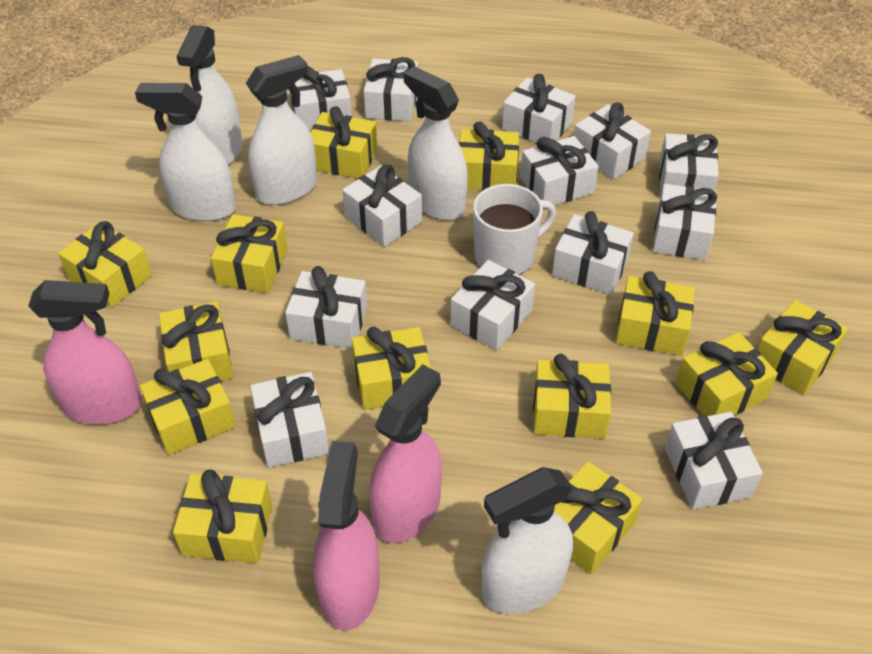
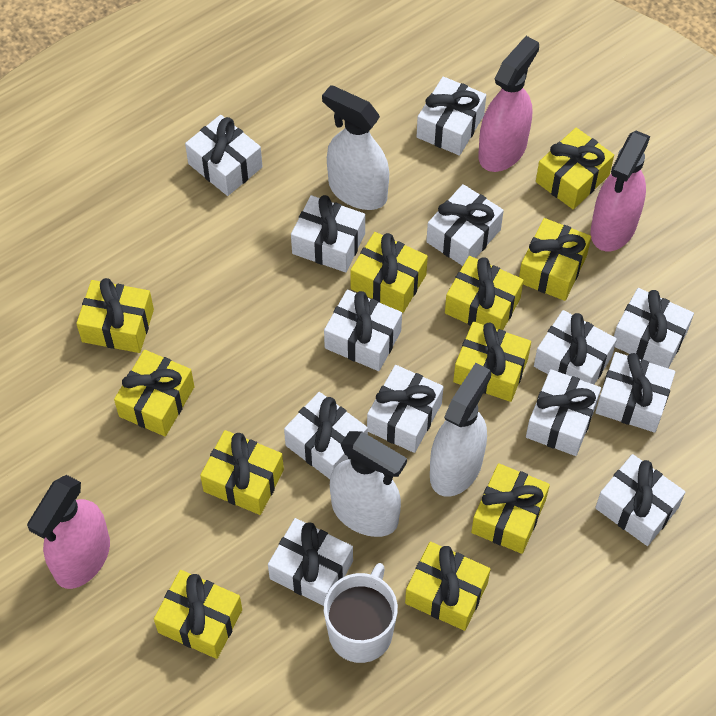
white spray bottle: [135,83,236,221] [176,25,243,165] [246,55,317,205] [404,66,468,220] [482,467,573,614] = 5 -> [322,85,389,210] [330,431,407,537] [430,363,491,497] = 3
yellow gift: [58,221,152,308] [140,359,236,455] [159,302,233,381] [173,470,272,563] [211,214,288,293] [310,106,377,179] [352,327,431,410] [459,122,519,190] [533,354,611,439] [554,461,642,574] [616,271,695,356] [676,332,778,416] [757,300,848,395] = 13 -> [76,278,154,353] [114,350,194,436] [154,570,242,659] [200,430,284,515] [350,232,428,313] [405,542,490,631] [445,256,524,330] [453,322,531,402] [471,463,550,554] [519,218,591,301] [536,128,614,209] = 11

